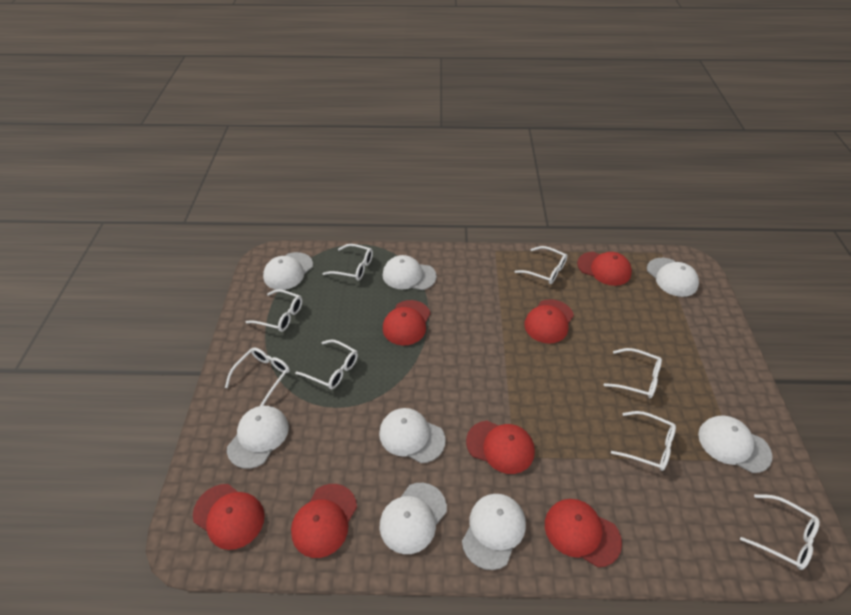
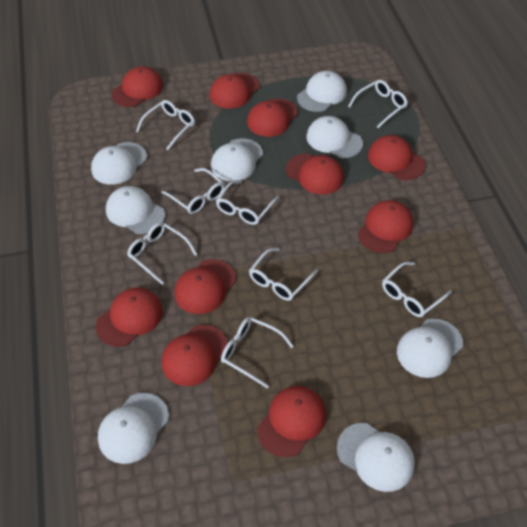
red cap: [193,484,265,550] [291,484,357,558] [383,300,431,345] [466,421,535,474] [524,299,574,344] [545,499,622,567] [577,252,632,286] = 7 -> [96,288,163,347] [111,66,163,107] [161,325,228,386] [174,259,236,314] [210,73,259,109] [247,98,298,137] [258,386,326,457] [286,154,344,194] [358,200,413,253] [368,135,425,180] = 10

